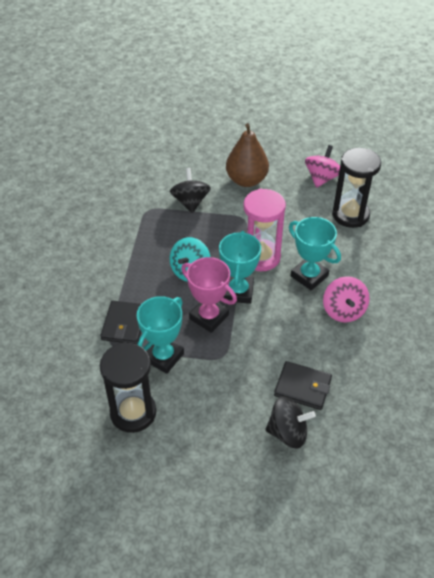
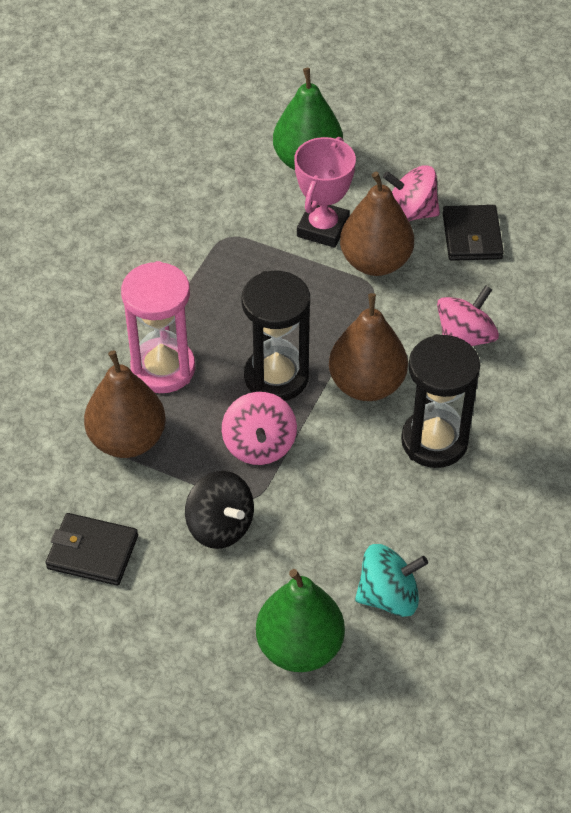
black spinning top: [170,168,211,213] [265,396,316,449] = 2 -> [185,471,254,549] = 1
brown pear: [226,123,269,187] = 1 -> [84,350,166,458] [329,293,408,401] [340,172,414,276] = 3
green pear: none = 0 -> [256,569,345,672] [273,68,343,170] = 2
pink spinning top: [305,145,340,188] [323,276,370,323] = 2 -> [222,392,297,465] [383,165,440,221] [437,285,499,346] = 3
turquoise trophy: [137,296,184,374] [219,231,261,304] [289,217,341,290] = 3 -> none = 0

